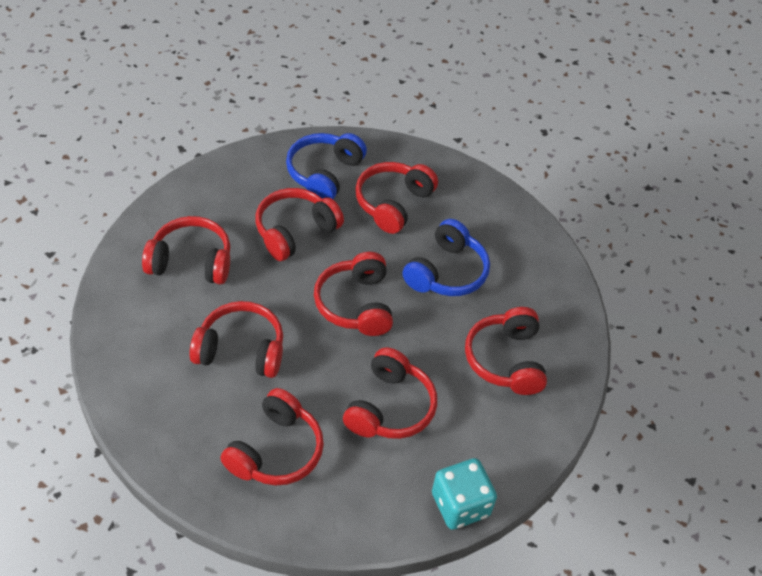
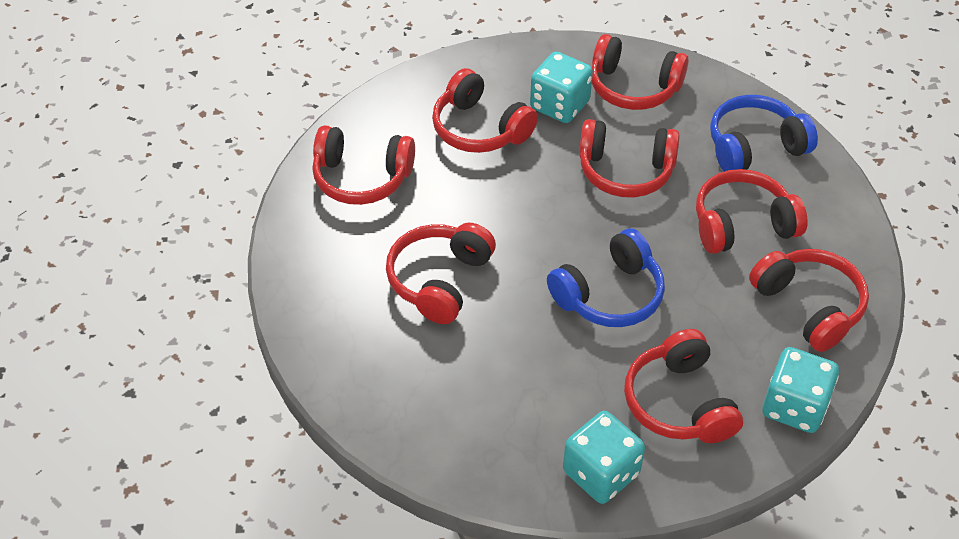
turquoise dice: [432,458,497,530] = 1 -> [530,52,593,123] [563,411,645,504] [762,347,839,433] = 3

